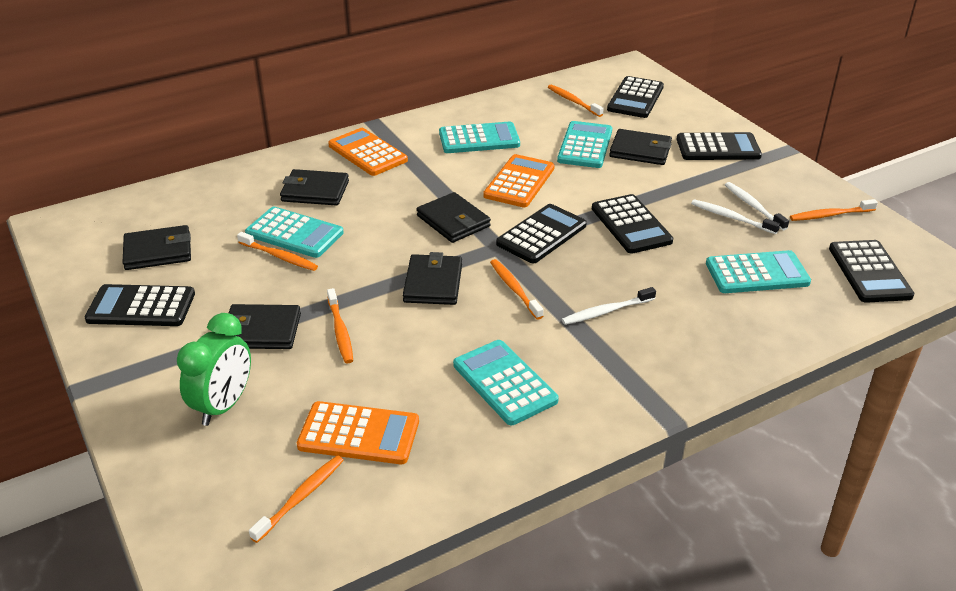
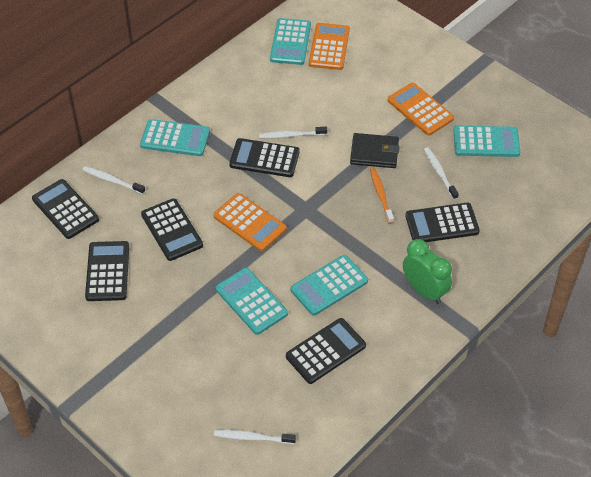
black wallet: [123,225,191,270] [229,304,301,349] [280,169,349,206] [403,252,462,305] [417,192,491,243] [609,129,672,165] = 6 -> [350,133,400,168] = 1
orange toothbrush: [237,232,318,271] [249,455,344,543] [327,288,353,363] [490,259,543,320] [548,85,604,117] [790,199,878,221] = 6 -> [370,168,394,224] = 1
white toothbrush: [562,287,656,325] [691,199,780,234] [725,182,789,230] = 3 -> [83,166,145,194] [214,430,296,444] [259,127,327,139] [424,147,459,200] = 4

